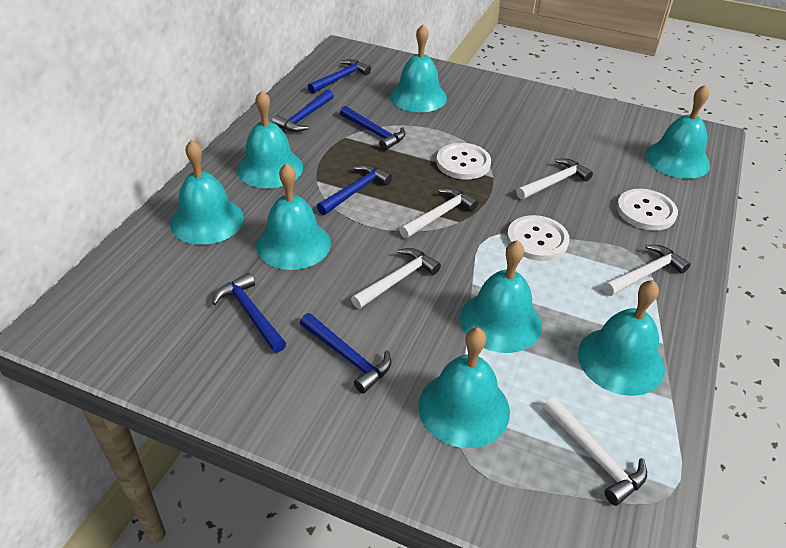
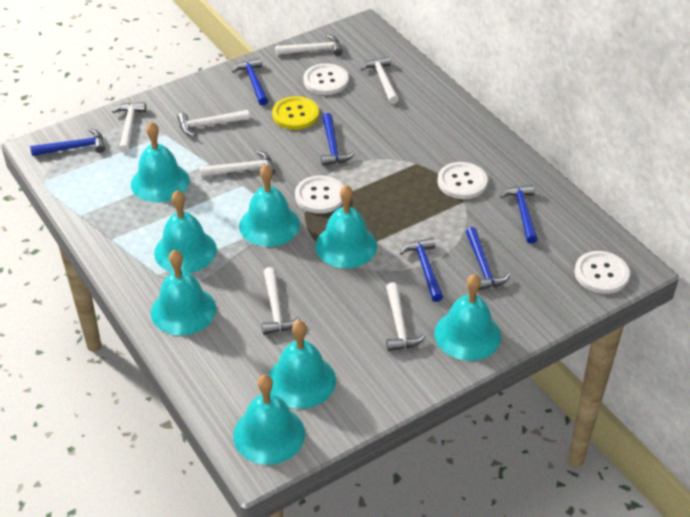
white button: [436,143,491,179] [507,215,570,261] [617,189,678,230] = 3 -> [295,175,343,214] [303,64,348,95] [437,162,487,199] [574,251,630,294] = 4
white hammer: [351,248,441,309] [399,188,478,238] [516,159,593,199] [543,397,647,506] [603,245,691,296] = 5 -> [112,102,146,153] [177,110,250,136] [199,151,275,177] [262,267,301,335] [275,34,343,56] [361,56,399,104] [386,282,426,351] = 7
yellow button: none = 0 -> [272,96,319,130] = 1

